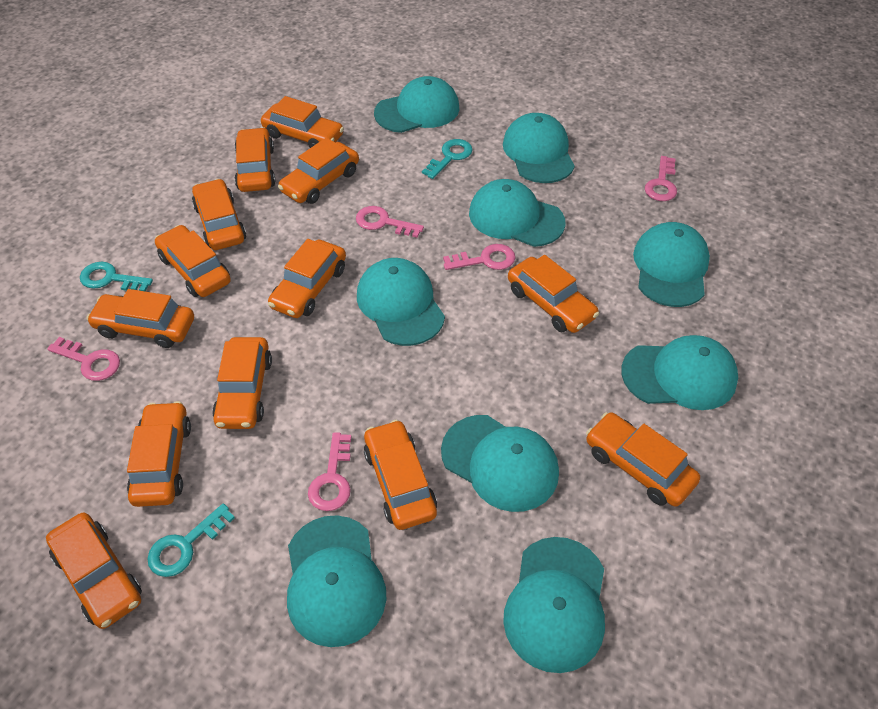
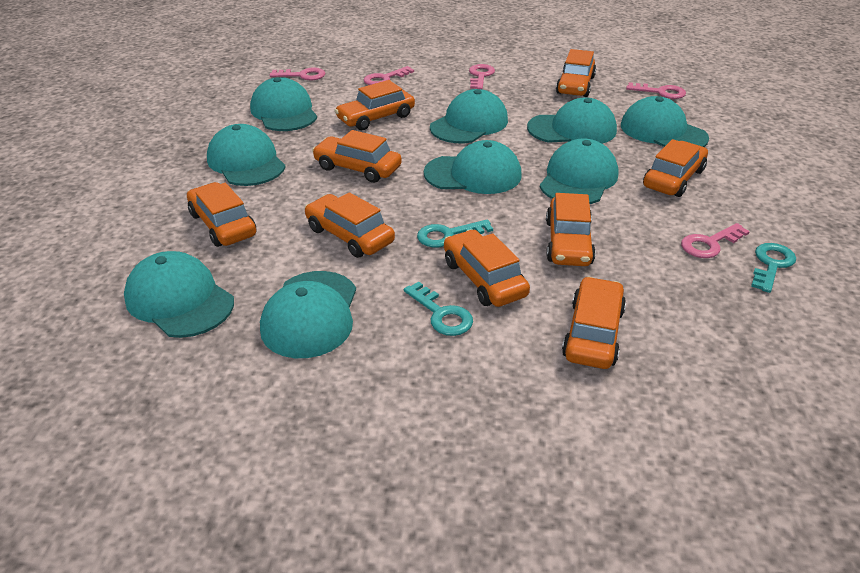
orange car: [46,513,142,629] [86,289,194,348] [127,401,191,507] [155,225,231,297] [192,179,246,250] [212,337,272,429] [235,127,275,192] [261,96,344,148] [268,239,346,318] [278,137,359,204] [364,420,437,530] [508,255,599,333] [586,412,700,507] = 13 -> [187,182,256,247] [304,192,395,258] [312,130,402,183] [335,80,415,130] [444,229,530,307] [546,193,596,266] [556,49,596,97] [562,277,626,369] [643,139,708,197] = 9

